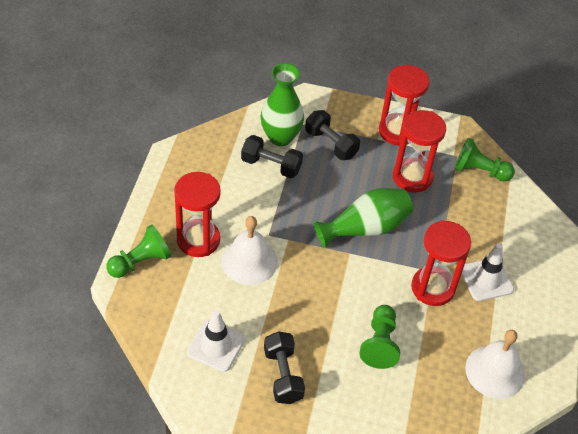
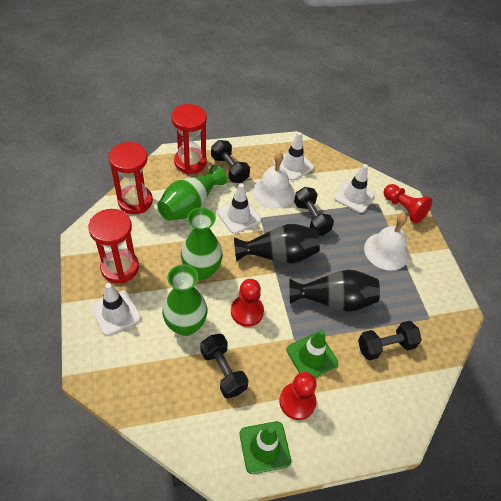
black dumbbell: [241,135,303,178] [264,331,305,404] [305,110,360,160] = 3 -> [200,334,249,399] [211,140,250,183] [294,187,334,236] [358,321,422,360] = 4
black vase: none = 0 -> [234,224,320,263] [289,270,380,312] = 2
green pawn: [106,224,171,278] [359,305,400,369] [455,138,515,182] = 3 -> none = 0
green traffic cone: none = 0 -> [240,421,291,474] [286,329,338,378] = 2
green vase: [261,63,304,146] [314,188,413,248] = 2 -> [157,165,227,221] [162,264,207,336] [181,207,223,280] = 3
red hourglass: [174,172,221,257] [379,65,430,146] [393,110,446,192] [411,220,471,306] = 4 -> [88,209,139,283] [108,142,153,214] [171,104,207,174] = 3
red pawn: none = 0 -> [231,279,264,327] [279,372,317,420] [383,184,432,224] = 3
white traffic cone: [187,310,245,372] [462,243,514,301] = 2 -> [91,283,141,336] [217,183,261,234] [273,132,314,181] [334,164,375,213] = 4

